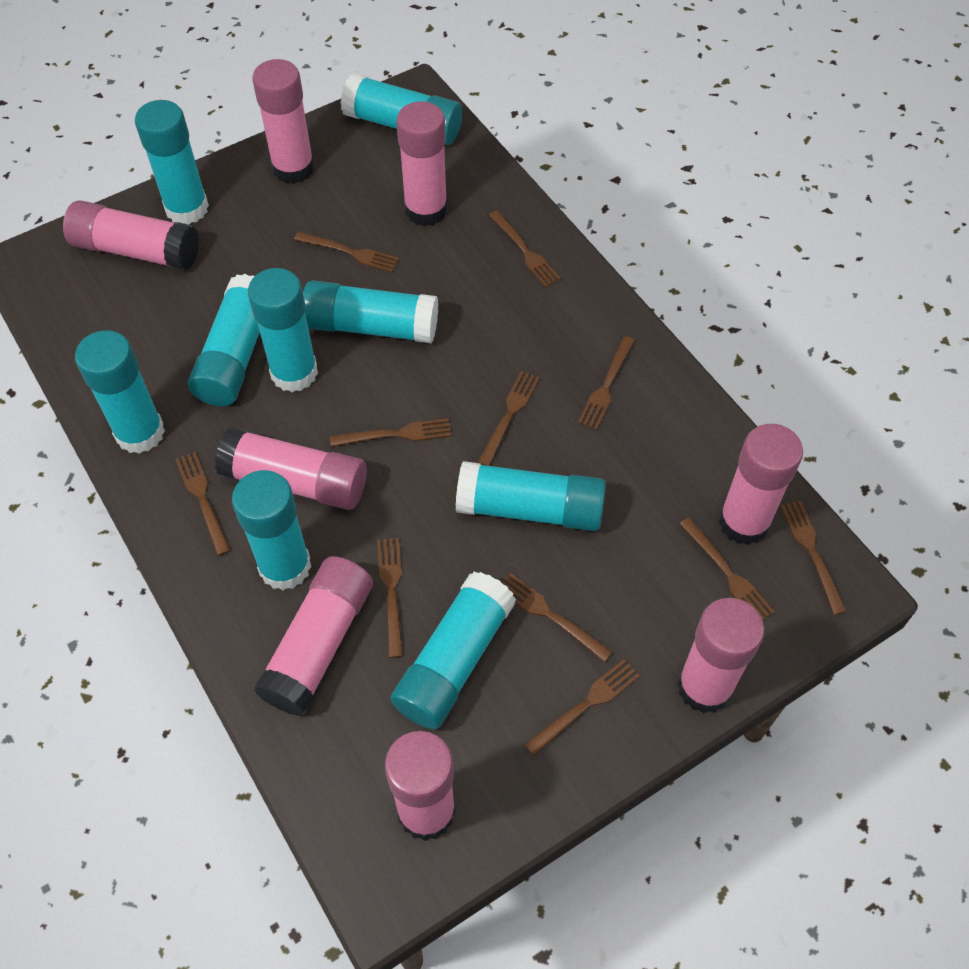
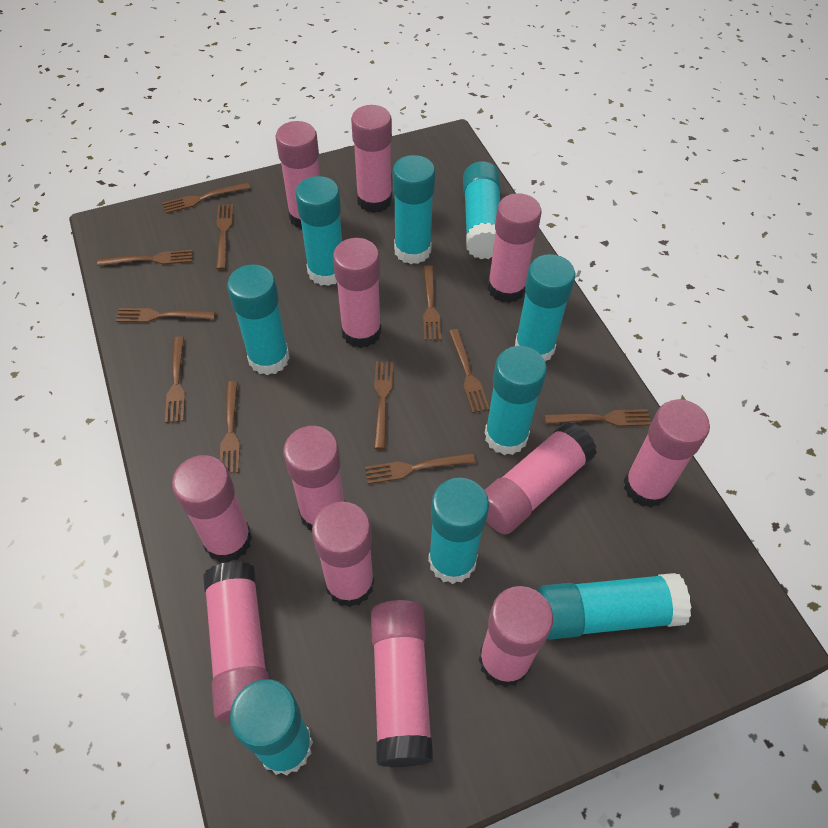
pink glue stick: [63,200,199,271] [215,427,367,510] [252,59,315,184] [253,556,373,716] [385,731,456,841] [396,101,448,226] [677,598,764,713] [719,424,803,545] = 8 -> [172,455,252,562] [203,561,269,723] [276,121,320,229] [283,426,345,530] [312,502,375,607] [333,238,382,348] [351,105,392,213] [371,600,433,767] [479,586,553,688] [484,421,597,534] [487,193,542,303] [624,399,710,508] = 12

